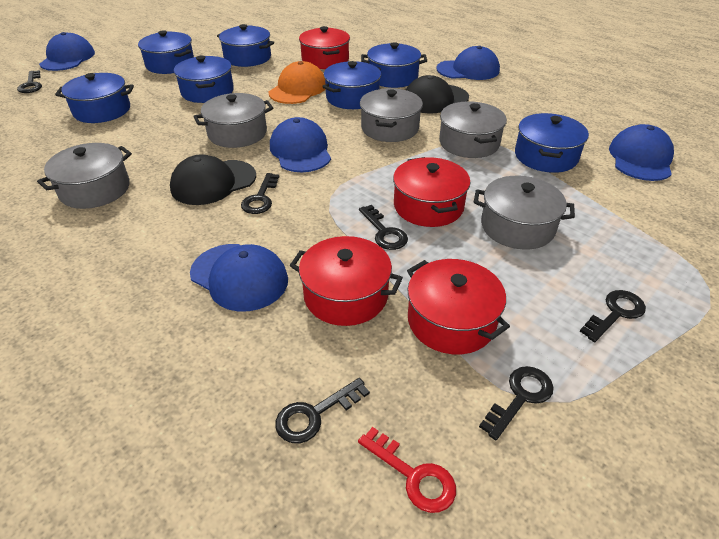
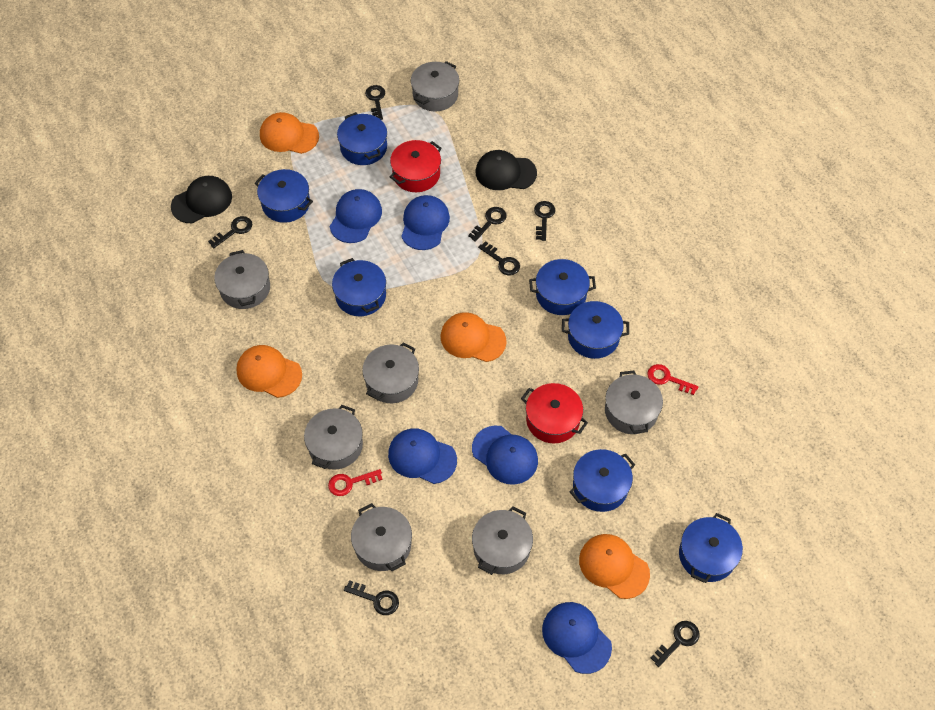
black key: [17,70,42,93] [241,173,279,214] [275,378,370,444] [359,205,408,250] [479,366,554,440] [579,290,646,342] = 6 -> [208,216,253,248] [344,580,399,615] [365,85,385,120] [468,207,507,242] [478,241,520,275] [534,201,555,241] [651,621,699,667] = 7
grey pot: [37,143,132,209] [193,93,273,148] [360,88,423,142] [439,101,507,158] [474,176,575,250] = 5 -> [214,250,270,309] [304,405,363,470] [351,503,412,571] [362,342,419,403] [411,61,459,111] [472,506,533,575] [605,371,663,434] = 7
orange cap: [269,61,325,104] = 1 -> [236,345,302,398] [260,112,319,154] [441,312,507,362] [579,534,650,599] = 4
red key: [358,427,456,513] = 1 -> [328,469,383,496] [647,364,698,395] = 2
red pot: [290,236,403,326] [299,26,350,69] [393,157,471,227] [407,259,510,355] = 4 -> [390,140,442,192] [521,383,588,443] = 2

